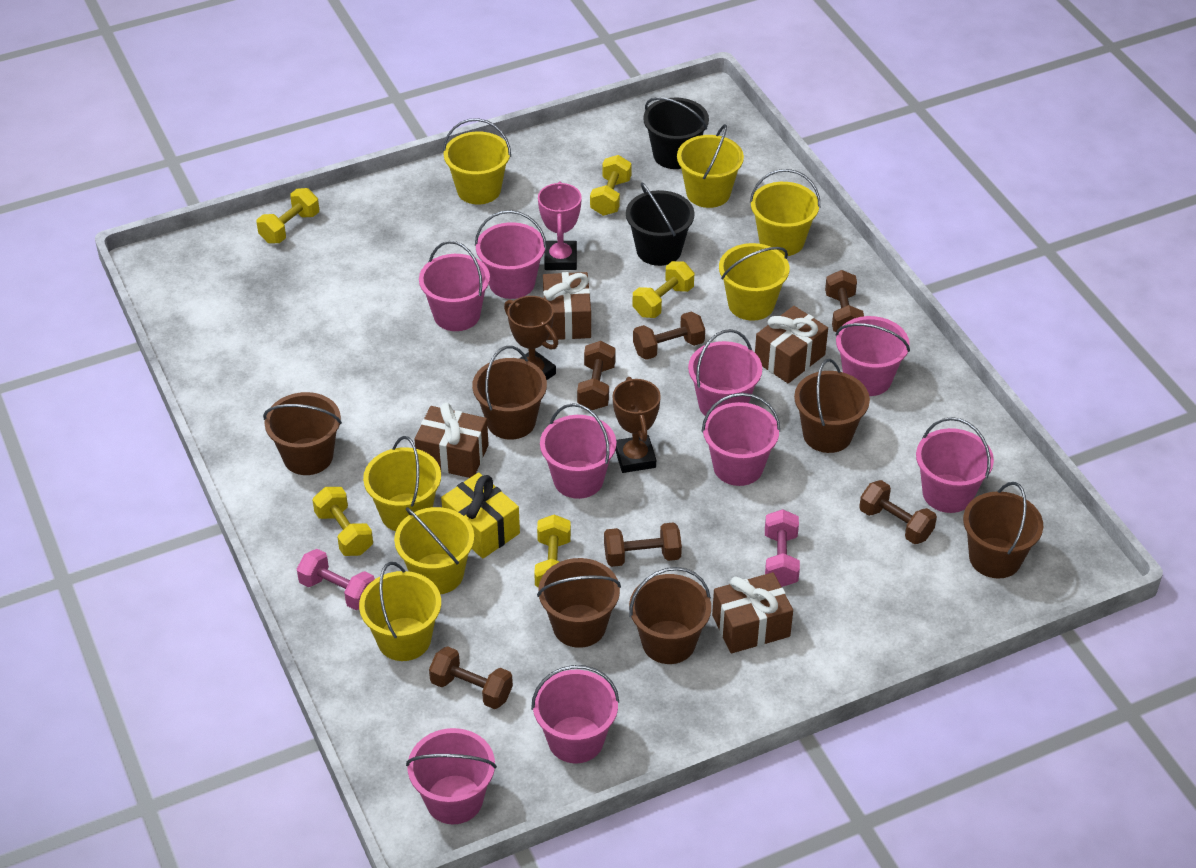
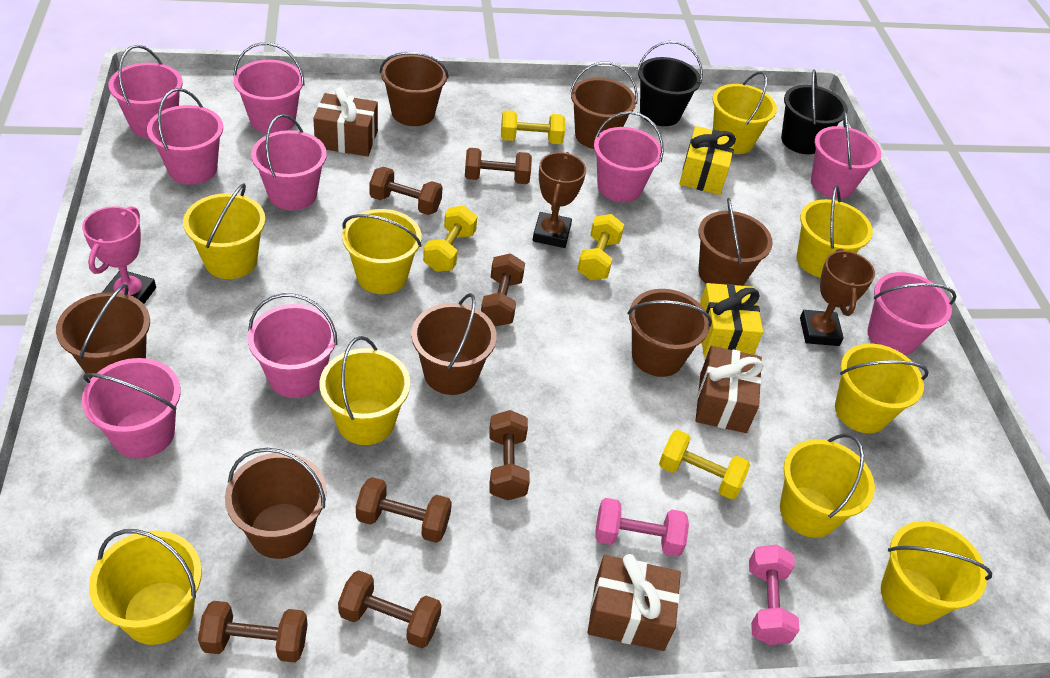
brown bucket: [263,392,342,475] [472,346,547,440] [537,558,621,648] [629,567,711,664] [794,359,870,453] [963,482,1043,579] = 6 -> [56,284,150,379] [225,448,327,559] [380,52,449,126] [411,293,497,395] [570,62,638,149] [627,289,712,377] [698,198,773,286] = 7
brown dumbbell: [429,646,513,709] [577,341,616,410] [604,522,682,567] [633,311,705,360] [825,270,864,332] [859,480,937,544] = 6 -> [198,601,308,662] [338,570,442,648] [356,477,452,543] [369,167,442,215] [465,148,532,184] [481,253,525,327] [489,410,530,500] = 7
brown gift: [414,402,489,478] [543,272,591,340] [712,572,793,653] [755,306,828,383] = 4 -> [313,87,378,156] [588,554,681,651] [696,346,763,433] = 3
yellow bucket: [359,562,441,661] [363,436,441,531] [394,507,474,594] [443,118,511,204] [677,124,744,208] [719,243,789,321] [750,169,820,256] = 7 -> [89,529,202,645] [183,183,266,279] [320,336,410,445] [342,209,422,294] [713,71,777,154] [780,434,875,538] [797,185,873,278] [835,344,929,433] [881,521,992,625] = 9
yellow dumbbell: [257,188,319,244] [312,487,373,556] [534,514,571,587] [590,155,632,216] [632,261,694,318] = 5 -> [423,206,477,272] [501,110,565,144] [577,214,624,280] [659,430,750,500] = 4
yellow gift: [441,472,520,558] = 1 -> [679,126,736,195] [700,283,763,356] = 2

